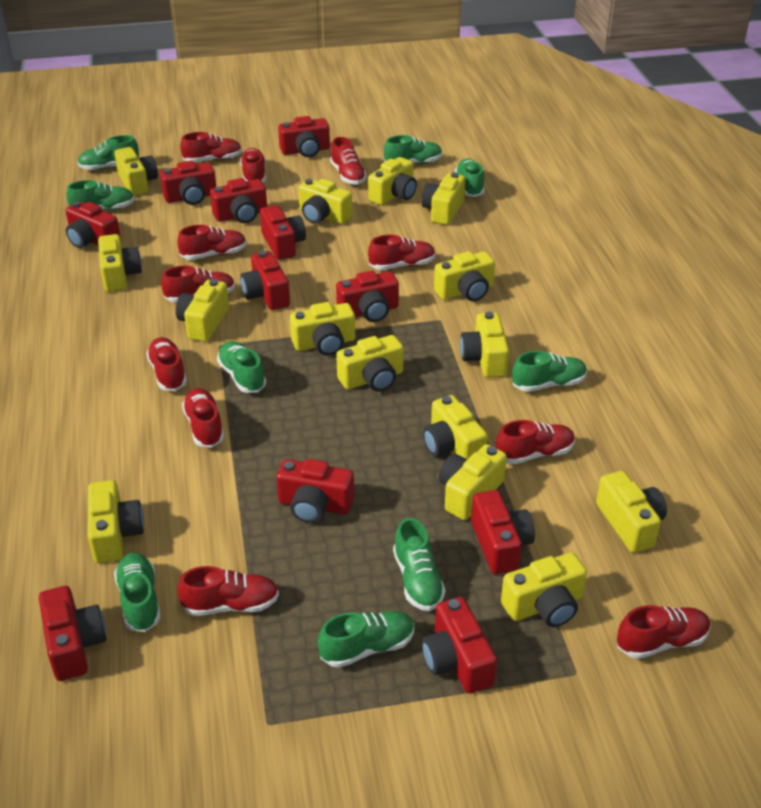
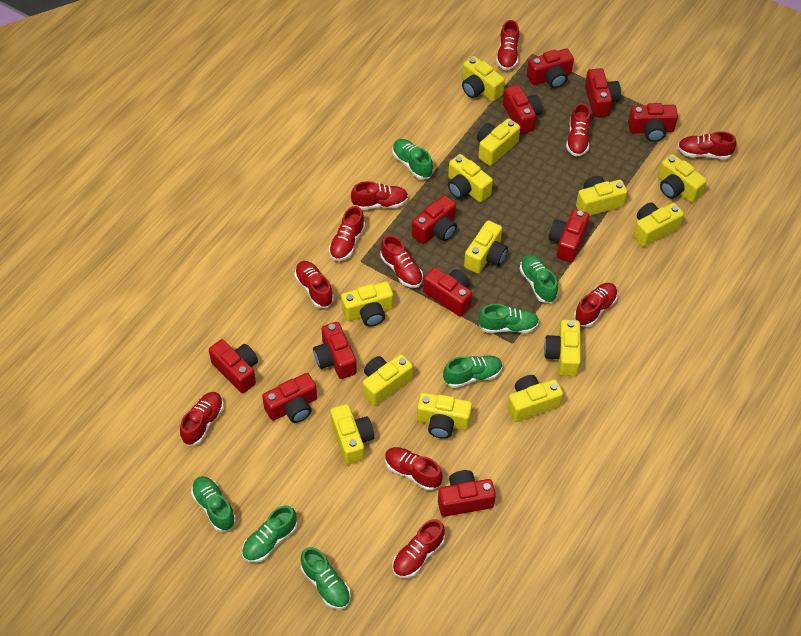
green shoe: [66,180,135,210] [77,135,139,170] [114,553,161,632] [217,341,266,393] [318,611,414,668] [384,135,442,164] [393,518,445,611] [455,159,485,197] [512,351,587,392] = 9 -> [191,476,236,532] [242,505,297,563] [301,547,351,610] [392,139,433,180] [443,355,503,388] [478,304,539,333] [520,254,558,303] = 7
yellow camera: [88,480,144,563] [98,234,142,292] [114,147,158,196] [176,279,229,342] [290,302,355,356] [299,179,352,224] [336,335,404,392] [368,157,417,205] [421,172,465,225] [423,395,488,459] [434,251,495,301] [439,444,507,520] [460,312,509,378] [501,552,587,627] [596,471,667,553] = 15 -> [330,404,374,465] [341,281,393,327] [363,354,413,406] [417,393,472,439] [448,154,493,202] [462,56,505,102] [464,220,508,274] [477,118,520,166] [507,375,563,422] [544,320,581,376] [576,176,628,216] [633,202,684,247] [658,154,707,203] = 13

